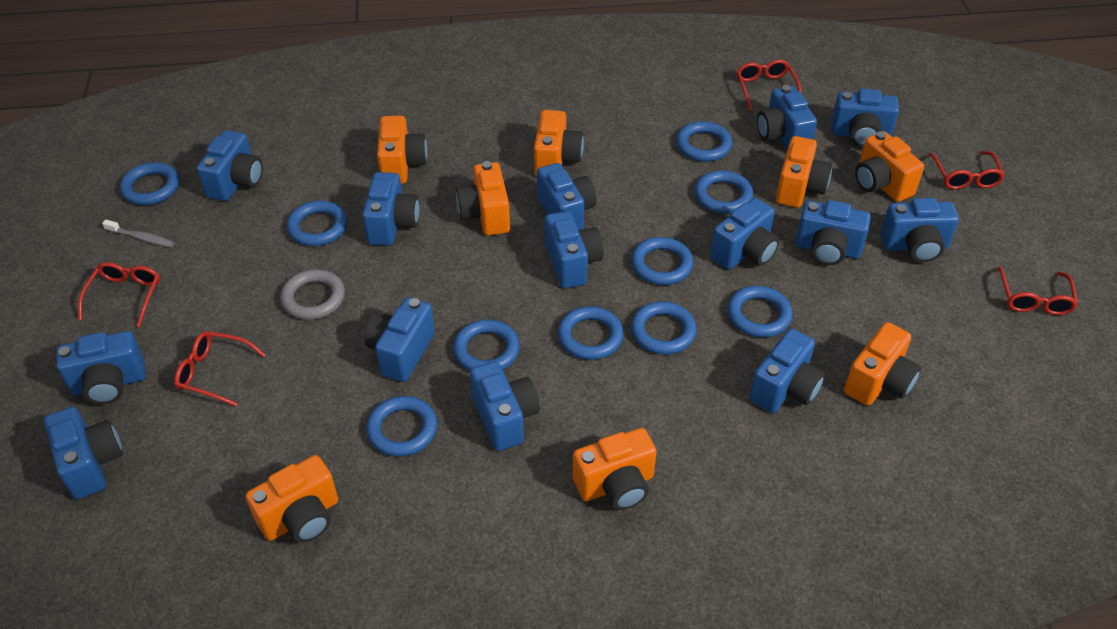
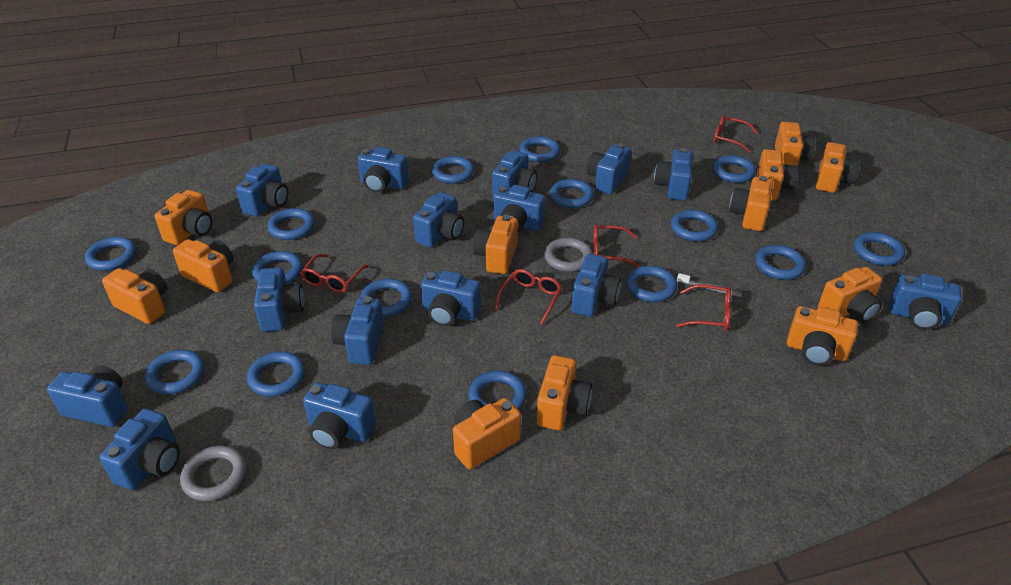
blue camera: [44,406,123,499] [56,331,146,404] [197,130,263,201] [362,172,420,246] [364,297,435,382] [470,361,540,451] [537,163,597,230] [545,211,604,288] [710,198,779,270] [749,328,825,413] [757,85,817,150] [795,200,871,265] [831,88,899,147] [880,198,959,262] = 14 -> [47,365,128,427] [99,408,180,490] [236,164,288,217] [254,268,304,332] [303,382,376,449] [331,296,384,365] [358,147,409,193] [413,192,464,248] [421,270,481,326] [492,150,537,196] [493,185,546,232] [571,254,621,317] [587,143,631,194] [654,148,693,201] [889,274,962,330] = 15
blue ring: [120,162,179,205] [287,201,347,246] [366,396,437,457] [453,319,520,371] [558,306,624,360] [631,237,693,285] [631,302,697,354] [676,121,732,162] [694,170,753,214] [727,286,793,337] = 10 -> [85,237,137,271] [145,350,205,395] [247,351,305,397] [252,251,303,284] [267,208,315,240] [360,278,412,316] [432,156,474,184] [468,370,527,410] [519,136,560,162] [550,179,594,208] [626,265,677,302] [671,210,718,241] [712,155,756,183] [755,245,806,280] [854,232,905,266] = 15
grey ring: [280,269,345,320] = 1 -> [180,446,247,501] [544,238,593,272] = 2
orange camera: [246,455,338,543] [377,116,428,184] [456,161,510,236] [534,110,584,177] [573,428,657,510] [776,136,832,208] [844,322,921,406] [855,131,924,202] = 8 -> [102,268,167,324] [155,190,212,245] [173,239,233,292] [453,398,521,469] [473,214,518,274] [537,355,592,430] [729,176,773,231] [757,149,798,200] [775,122,815,167] [787,306,858,366] [816,142,860,193] [818,267,882,323] = 12

